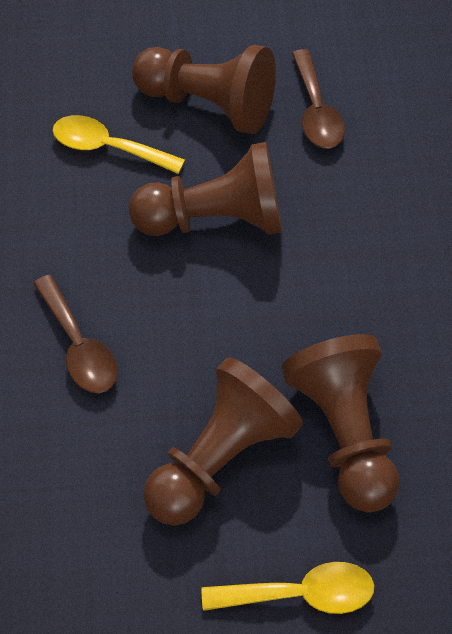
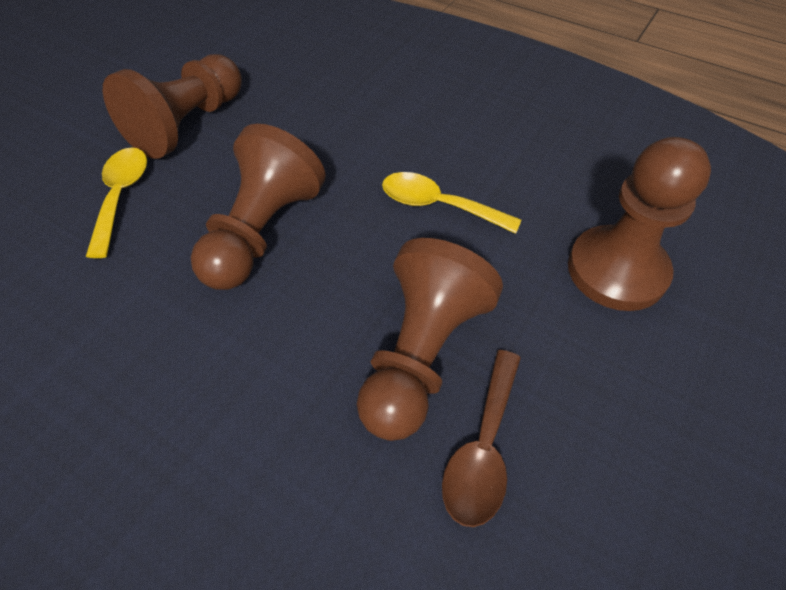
brown spoon: [33,275,118,393] [292,49,345,148] = 2 -> [442,350,521,527] = 1

